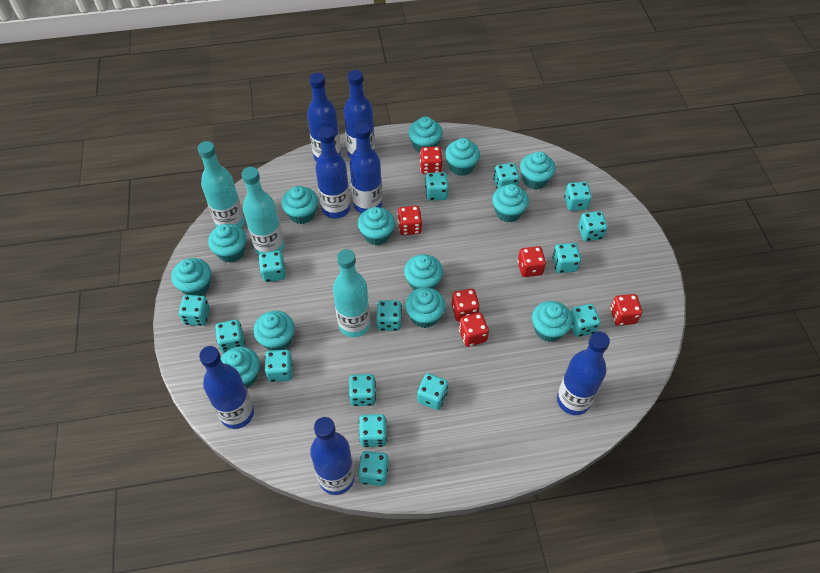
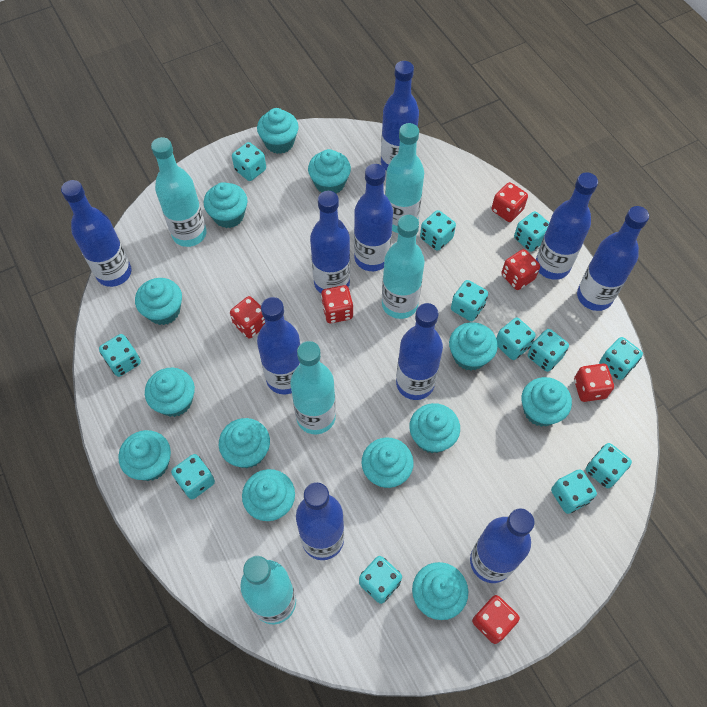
blue bottle: [199,346,254,429] [307,73,341,162] [310,417,355,495] [315,127,351,219] [343,70,375,159] [350,123,382,214] [557,332,610,415] = 7 -> [61,180,132,287] [257,297,300,394] [296,482,344,560] [310,191,350,293] [354,164,393,271] [381,61,419,171] [396,303,443,400] [470,508,534,583] [536,172,598,280] [577,206,649,311] = 10
turquoise bottle: [198,141,245,227] [242,167,284,255] [333,249,370,337] = 3 -> [151,137,207,247] [240,556,296,624] [290,341,336,434] [382,215,425,319] [385,123,424,233] = 5
turquoise dice: [179,295,210,326] [215,320,245,353] [259,251,286,282] [264,350,293,382] [349,374,376,406] [358,451,389,486] [359,414,387,447] [376,300,402,331] [417,373,448,410] [425,172,449,201] [493,163,520,189] [552,243,581,273] [564,182,592,211] [571,304,600,337] [578,211,607,241] = 15 -> [99,334,141,377] [171,454,215,499] [232,142,266,181] [359,556,402,604] [420,210,456,251] [451,280,488,321] [496,318,536,360] [514,211,549,252] [528,329,569,372] [551,469,597,514] [586,443,632,488] [599,337,643,380] = 12

